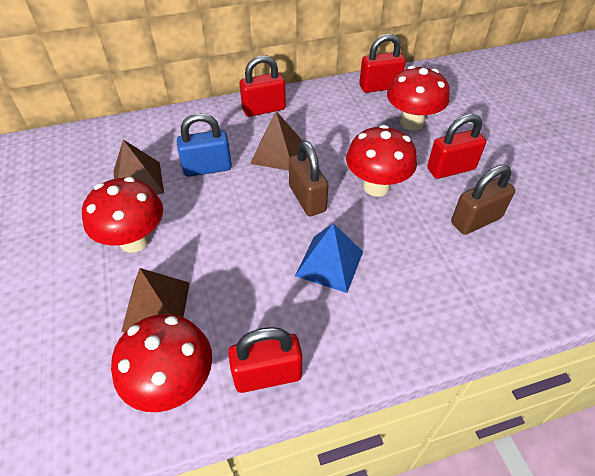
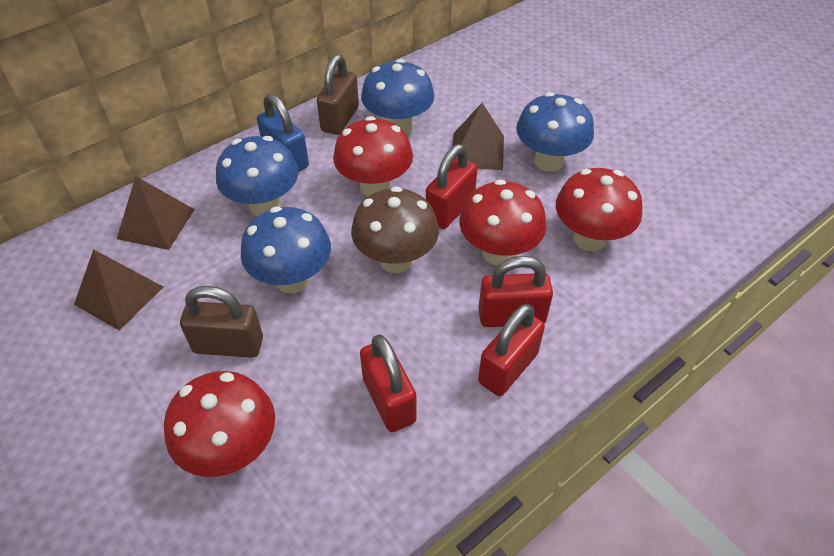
blue mushroom: none = 0 -> [216,136,299,216] [241,206,331,293] [361,59,434,134] [516,92,594,172] = 4
blue pyramid: [295,223,363,293] = 1 -> none = 0
brown mushroom: none = 0 -> [351,186,439,273] = 1

